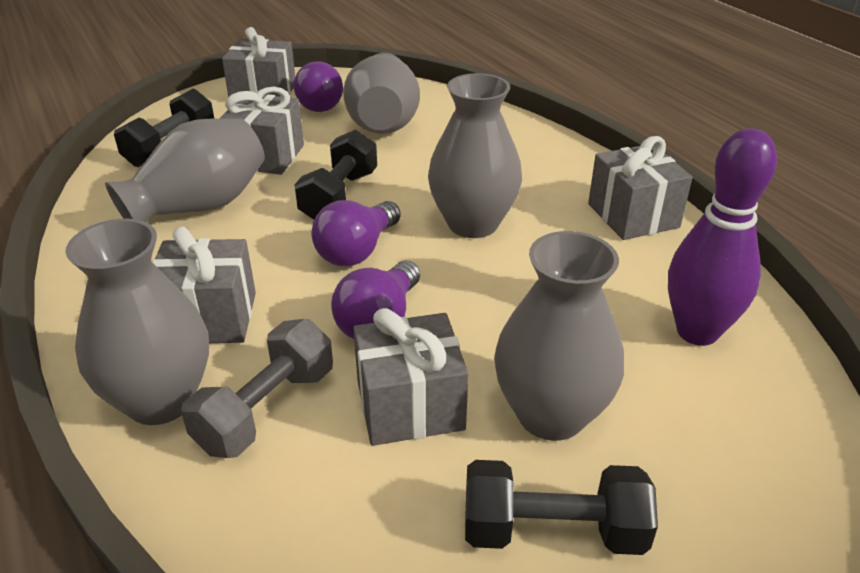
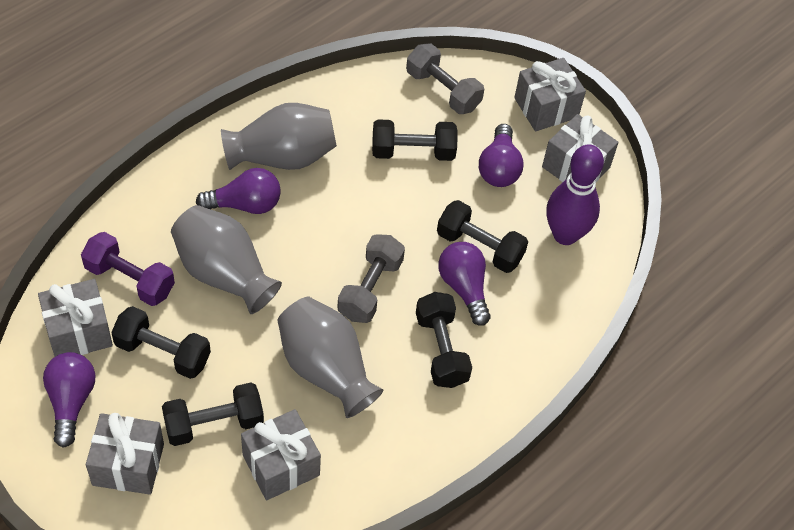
black dumbbell: [114,89,214,167] [294,129,377,220] [465,460,658,555] = 3 -> [111,306,211,379] [162,383,264,446] [372,119,458,161] [416,292,472,388] [437,200,528,273] = 5
grey dumbbell: [181,319,333,458] = 1 -> [337,234,405,323] [406,43,484,114] = 2
grey vase: [66,219,209,425] [105,118,265,222] [343,53,420,134] [428,73,522,238] [494,231,624,441] = 5 -> [171,205,282,314] [221,103,337,170] [277,297,384,418] = 3
purple dumbbell: none = 0 -> [81,232,175,306] = 1
purple light bulb: [294,61,343,112] [312,200,401,266] [331,260,420,339] = 3 -> [43,352,95,448] [196,168,281,214] [438,242,491,326] [479,124,524,187] = 4

